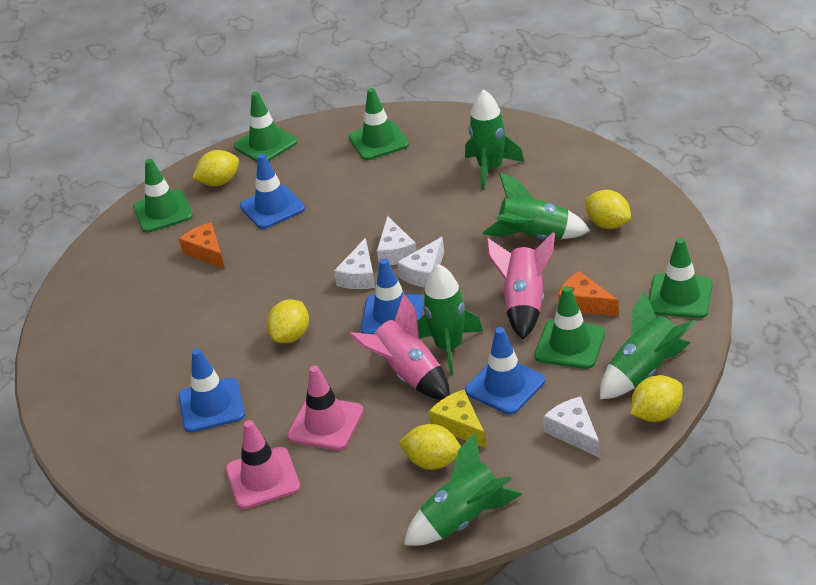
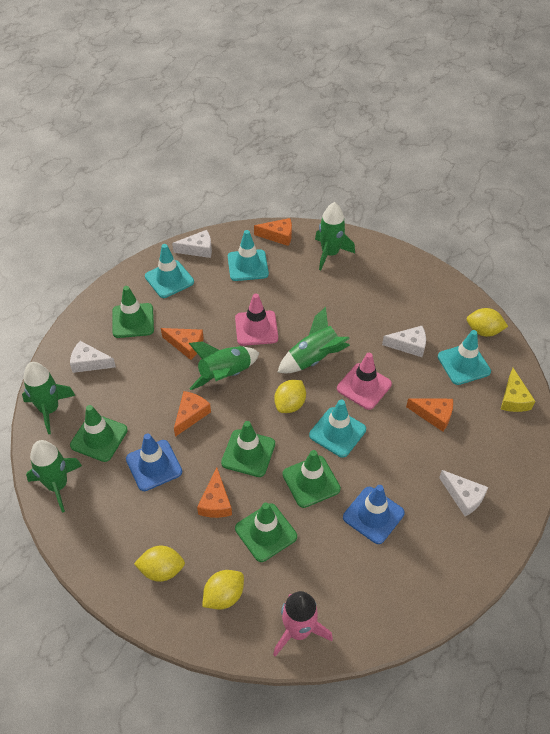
blue traffic cone: [178,349,245,433] [240,153,305,229] [361,259,424,334] [465,327,545,415] = 4 -> [126,433,182,491] [343,485,405,544] = 2
orange cheese: [179,222,225,269] [558,271,619,316] = 2 -> [161,328,204,360] [174,391,211,437] [197,468,232,518] [254,218,292,246] [406,398,453,432] = 5
pink rocket: [349,294,450,400] [487,232,555,340] = 2 -> [273,591,333,657] = 1
turquoise traffic cone: none = 0 -> [145,244,194,298] [228,230,269,281] [309,399,366,458] [438,330,491,385] = 4
yellow lemon: [192,150,239,186] [267,299,309,343] [398,424,461,470] [585,190,631,229] [630,375,683,422] = 5 -> [134,545,185,582] [202,570,244,609] [274,380,306,413] [467,308,508,337] = 4

